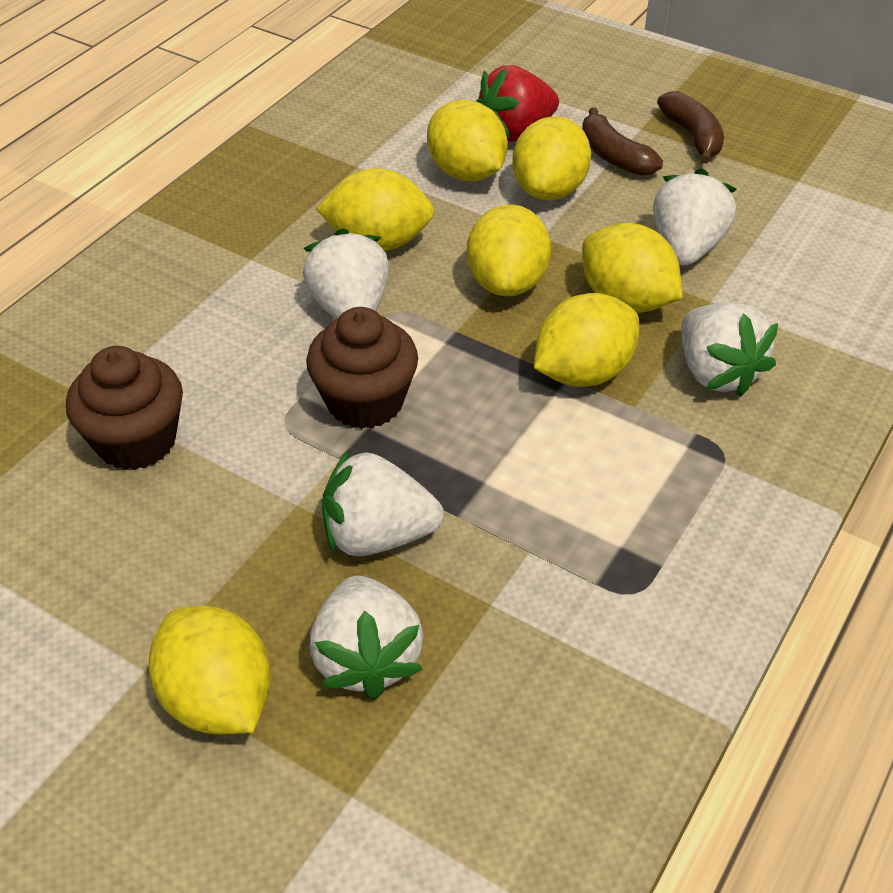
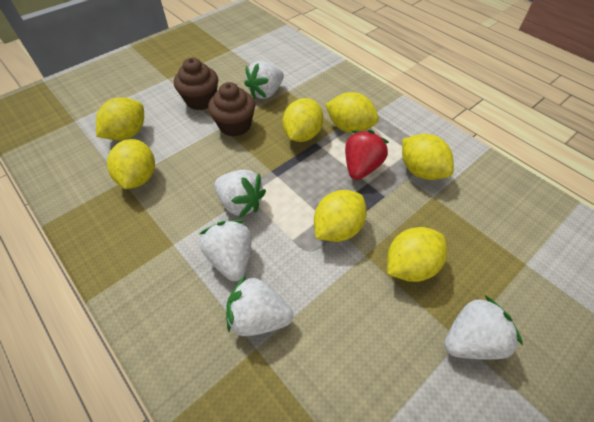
brown banana: [582,107,663,176] [657,91,724,164] = 2 -> none = 0

